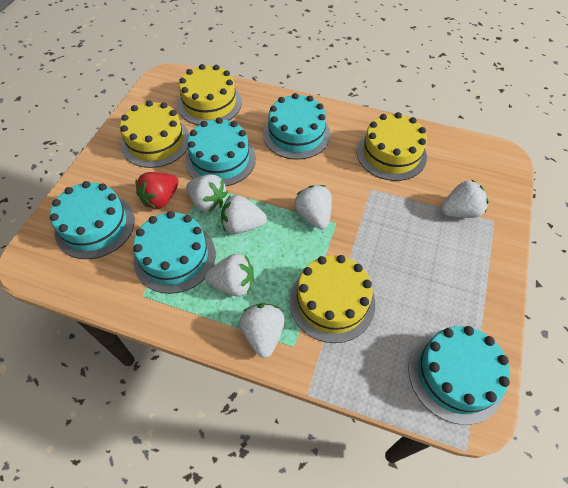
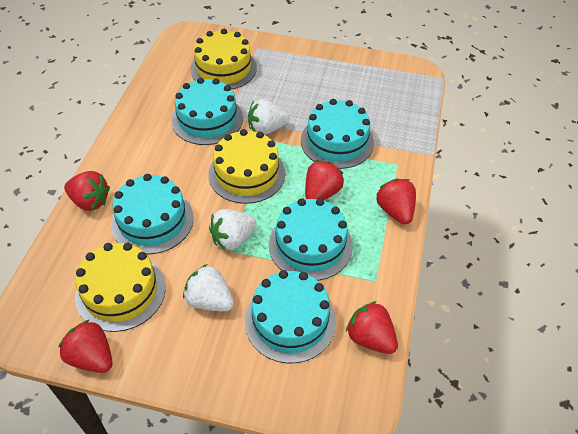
red strawberry: [136,172,179,209] = 1 -> [58,320,113,373] [64,171,110,211] [305,160,344,200] [346,301,398,354] [377,179,416,224] = 5
white strawberry: [186,174,228,212] [205,254,254,296] [221,195,267,234] [239,303,285,358] [295,185,332,229] [441,179,489,218] = 6 -> [183,264,234,311] [209,209,257,250] [248,99,289,135] = 3
yellow cake: [120,101,189,168] [177,64,242,125] [289,255,375,343] [357,112,427,181] = 4 -> [75,243,166,332] [190,29,257,89] [209,129,285,204] = 3

